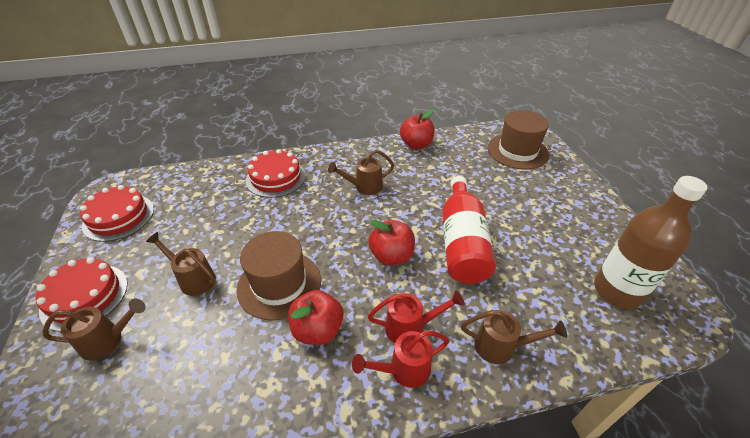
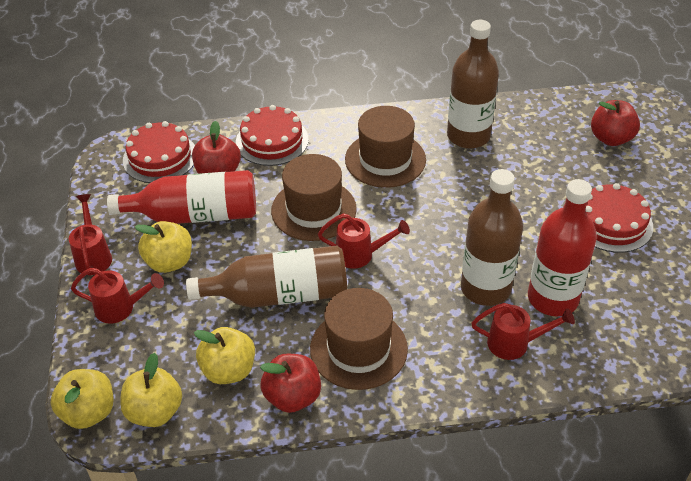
brown bottle: [594,176,707,309] = 1 -> [186,246,347,308] [447,20,499,149] [461,169,523,306] = 3
brown hat: [237,231,321,321] [488,110,549,170] = 2 -> [271,154,357,241] [310,288,408,390] [345,106,426,188] = 3
brown watering can: [43,299,146,361] [146,232,216,296] [328,150,394,195] [461,310,567,364] = 4 -> none = 0
red bottle: [442,176,496,284] = 1 -> [107,170,256,224] [528,179,597,316] = 2
red watering can: [352,331,449,388] [368,291,464,343] = 2 -> [69,194,112,275] [71,268,164,324] [318,213,410,269] [471,303,575,360] = 4
yellow apple: none = 0 -> [50,369,113,429] [120,353,182,427] [135,221,192,273] [194,327,255,384] = 4

